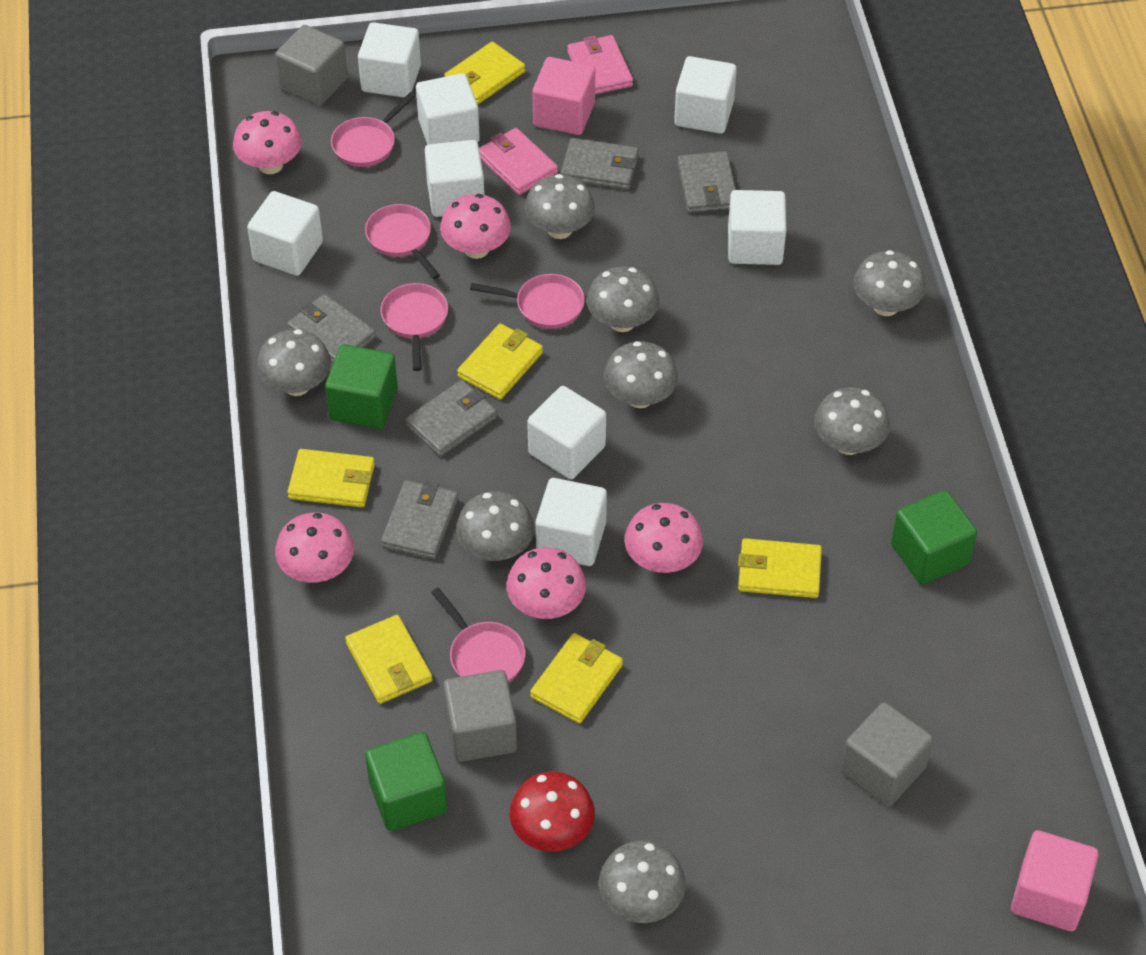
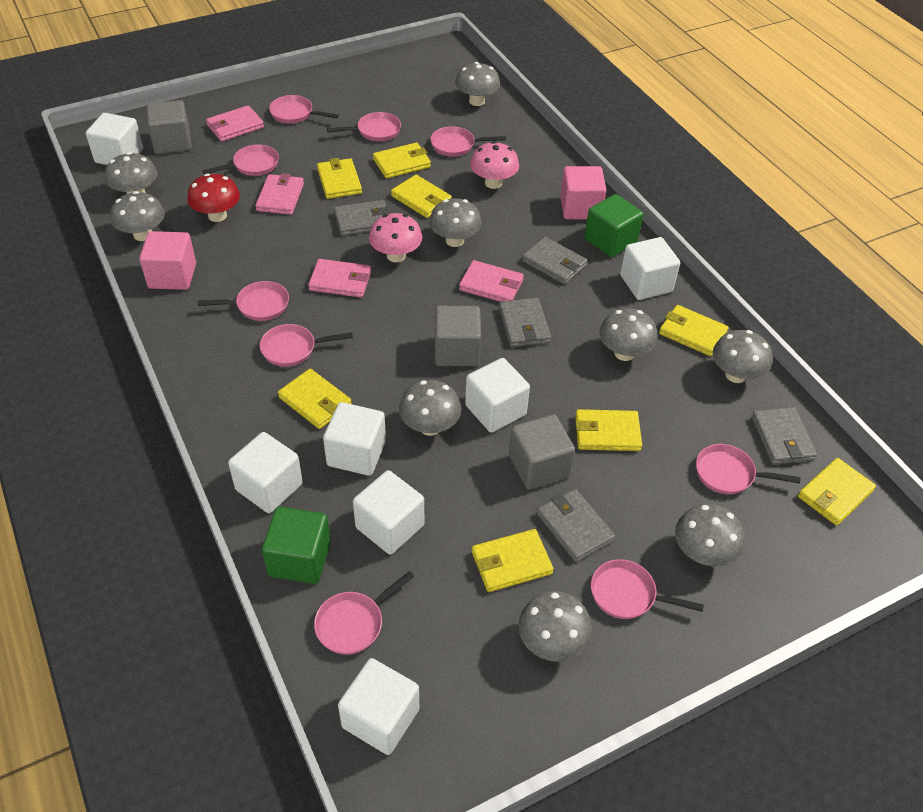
green cube: [325,344,398,429] [365,732,447,831] [891,490,977,584] = 3 -> [262,507,331,584] [584,194,643,257] = 2
grey mushroom: [257,329,331,396] [456,491,534,561] [524,174,595,239] [587,266,659,332] [599,840,686,923] [604,341,678,408] [814,387,890,455] [853,250,926,316] = 8 -> [105,152,157,194] [111,191,165,241] [399,380,461,436] [429,198,482,247] [455,62,500,106] [518,591,592,662] [600,308,658,361] [675,504,744,567] [713,330,772,383] = 9
pink mushroom: [233,111,302,174] [275,512,354,583] [440,194,511,259] [507,547,586,619] [624,503,703,573] = 5 -> [369,213,422,263] [470,141,519,189] = 2
pink pan: [331,92,416,167] [365,204,440,279] [380,283,448,371] [431,588,525,683] [470,274,585,329] = 5 -> [198,281,289,321] [203,145,279,176] [260,324,353,367] [269,95,339,124] [314,571,414,655] [327,112,401,141] [431,126,506,156] [591,559,704,619] [696,444,800,494] = 9
pink wallet: [479,128,558,195] [567,35,633,94] = 2 -> [206,105,264,142] [255,173,304,215] [308,259,371,298] [459,260,524,302] = 4
white cube: [247,191,323,276] [358,22,421,98] [416,73,480,145] [425,140,485,217] [527,386,606,479] [536,478,607,566] [674,56,737,134] [728,190,786,265] = 8 -> [86,113,143,165] [228,432,303,513] [323,402,386,476] [338,658,419,755] [353,470,424,555] [465,358,530,433] [620,237,680,300] = 7
yellow wallet: [287,449,375,507] [345,615,432,704] [444,42,525,105] [457,323,543,400] [530,633,623,724] [738,538,822,598] = 6 -> [278,369,352,429] [317,158,362,199] [373,142,431,178] [391,175,452,218] [472,529,554,592] [575,409,642,451] [659,305,729,356] [798,458,876,526] = 8

